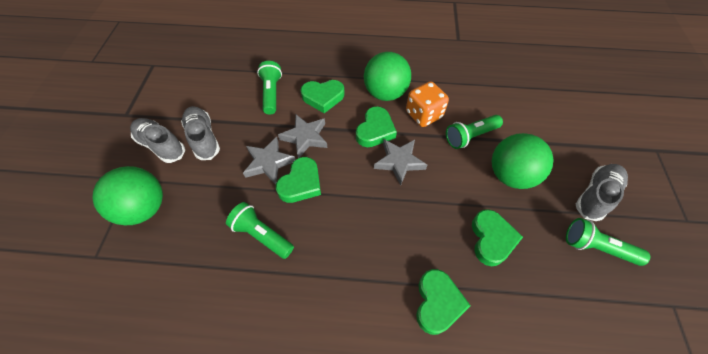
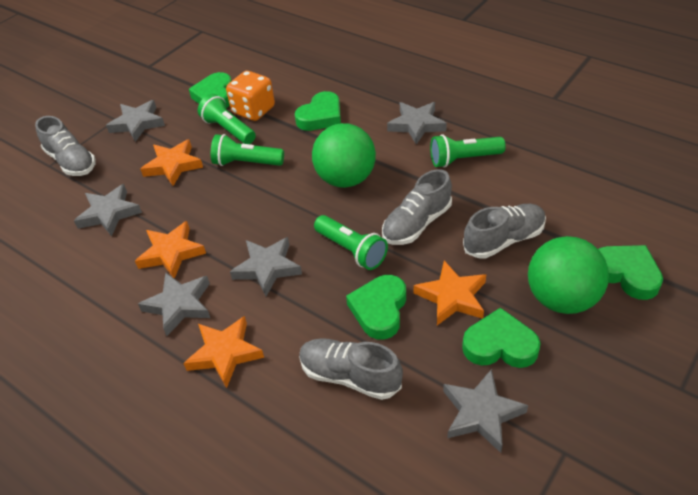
green ball: [92,166,163,225] [364,52,411,101] [492,133,554,189] = 3 -> [312,123,376,188] [528,236,609,314] = 2
grey shoe: [130,118,185,163] [181,106,220,160] [576,164,628,221] = 3 -> [35,116,96,176] [299,338,403,400] [382,169,452,245] [463,204,546,259] = 4
grey star: [243,137,295,184] [278,115,328,158] [374,139,427,185] = 3 -> [74,184,142,236] [106,100,165,142] [138,272,210,336] [230,237,302,296] [387,102,447,145] [443,369,528,453] = 6
orange star: none = 0 -> [135,221,206,279] [140,139,203,186] [183,316,264,388] [414,261,486,325] = 4

